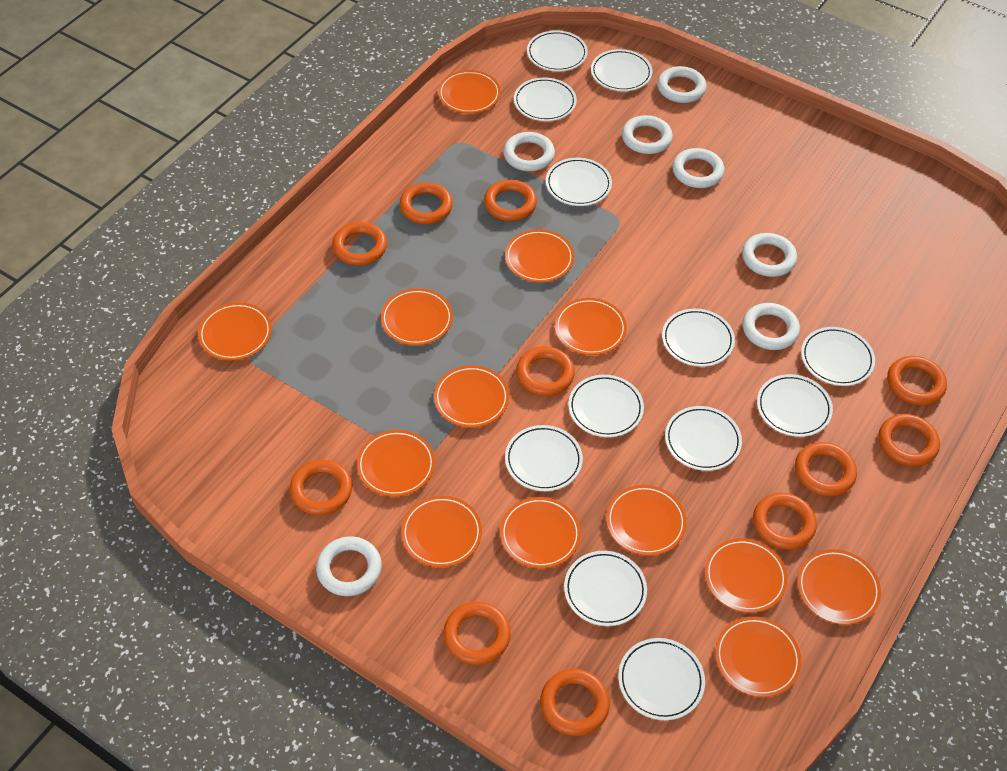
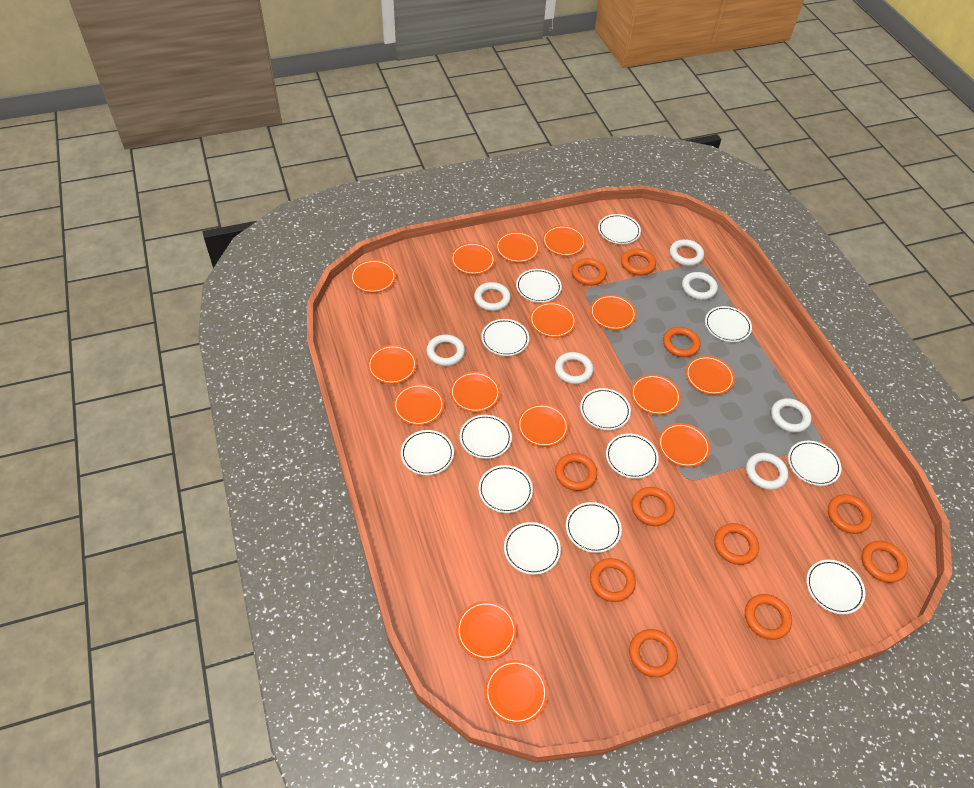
orange plate: [198,302,272,360] [357,430,435,497] [381,288,453,345] [401,496,482,567] [434,365,509,428] [438,70,501,113] [500,497,581,568] [505,229,574,282] [554,298,627,355] [606,485,686,556] [705,538,788,613] [715,617,801,697] [797,549,881,625] = 13 -> [350,259,396,293] [367,345,417,384] [393,384,444,426] [450,371,500,412] [451,243,495,275] [456,601,517,660] [484,660,548,725] [496,231,540,263] [517,404,569,447] [530,302,576,338] [542,225,586,256] [590,295,636,330] [631,374,681,415] [658,423,710,467] [686,356,735,395] = 15
white plate: [505,425,583,491] [514,78,577,121] [527,30,588,72] [546,158,612,206] [564,551,647,626] [568,375,644,437] [591,49,653,91] [618,638,705,720] [662,309,735,367] [665,406,742,471] [757,374,833,437] [801,327,875,386] = 12 -> [401,430,454,475] [460,415,512,459] [478,465,533,513] [482,319,529,356] [504,522,561,575] [516,269,562,303] [566,502,622,553] [580,388,631,430] [598,214,641,244] [606,433,659,479] [705,306,752,342] [788,441,841,486] [806,560,865,614] = 13

